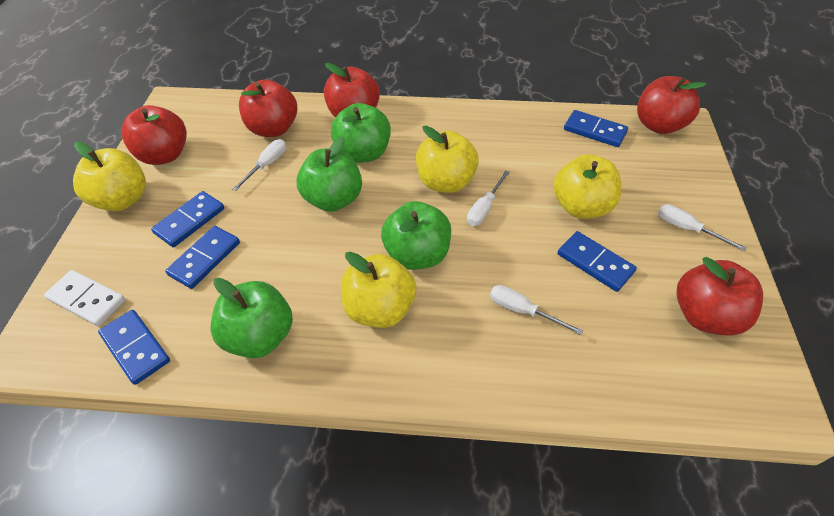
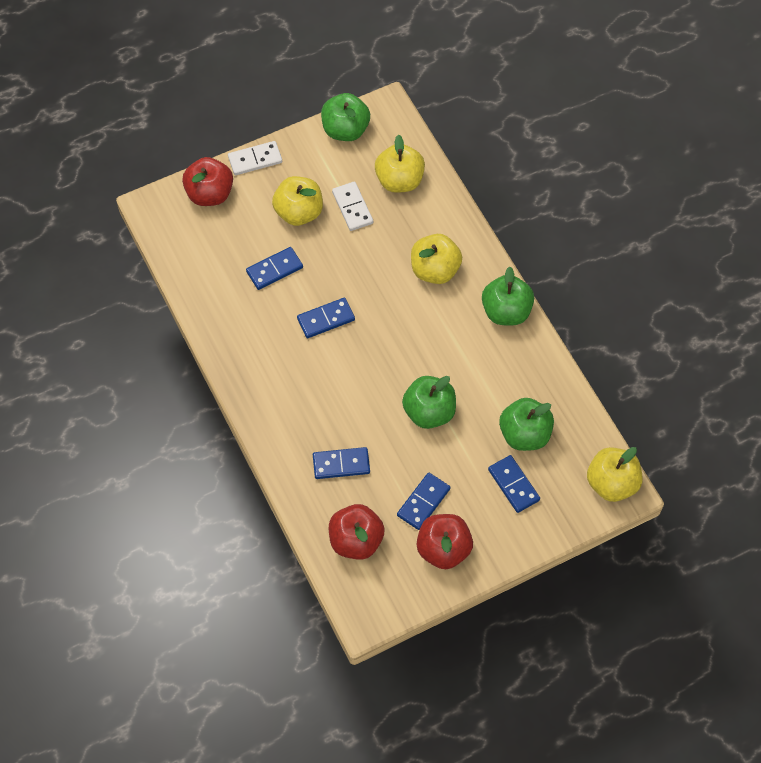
red apple: [121,105,187,165] [239,79,297,137] [324,63,380,118] [637,76,707,134] [676,257,763,336] = 5 -> [182,157,233,206] [329,504,385,560] [417,514,473,569] = 3
white domino: [44,270,125,326] = 1 -> [228,141,282,175] [332,181,373,231] = 2
white screwdriver: [232,139,286,191] [467,170,510,226] [490,285,583,335] [658,204,746,251] = 4 -> none = 0

